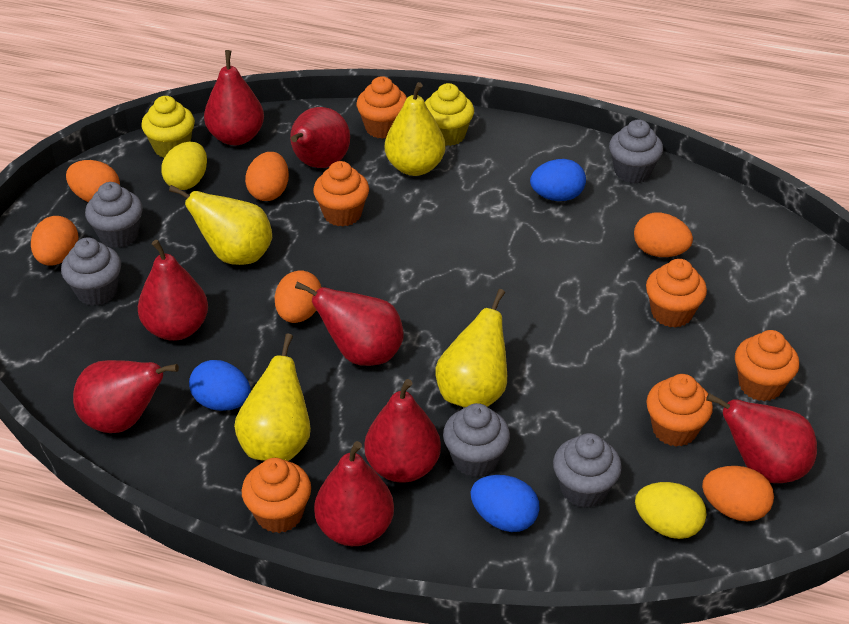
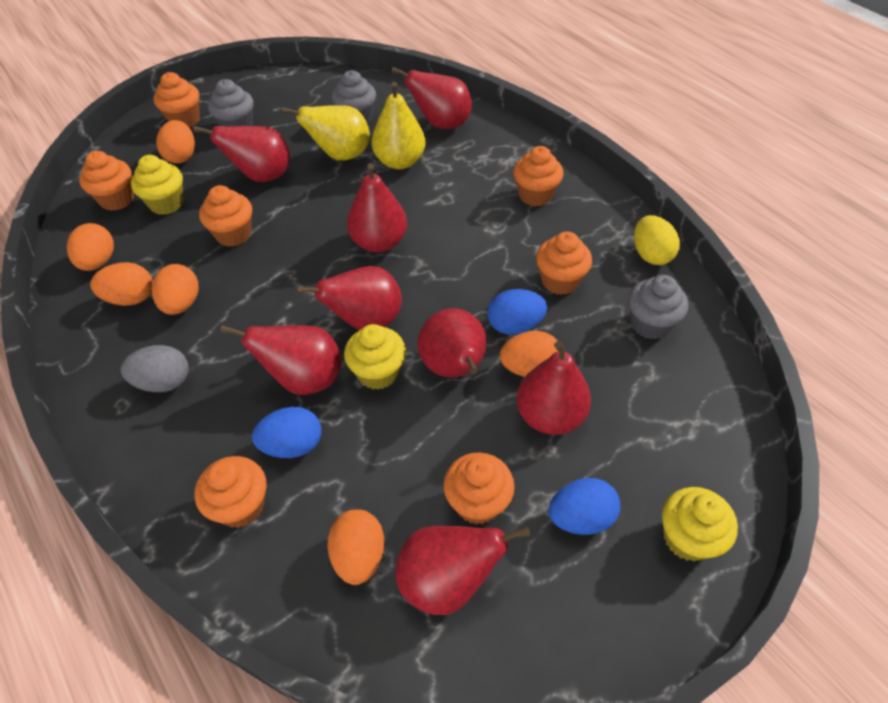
grey cupcake: [61,237,121,306] [85,182,143,248] [443,403,510,477] [553,433,622,508] [609,119,663,183] = 5 -> [208,79,254,126] [332,70,376,123] [628,275,688,339] = 3
grey egg: none = 0 -> [121,345,189,392] = 1
orange cupcake: [242,458,311,533] [313,161,369,227] [357,76,407,139] [646,259,707,328] [646,374,713,446] [735,330,799,401] = 6 -> [79,151,134,211] [154,72,200,127] [195,456,267,528] [199,185,252,247] [444,453,515,525] [513,146,563,206] [536,232,592,295] = 7
yellow cupcake: [141,96,195,158] [425,83,474,146] = 2 -> [131,155,184,215] [344,324,406,390] [662,487,738,561] = 3
yellow egg: [161,142,207,190] [635,482,707,539] = 2 -> [634,215,680,265] = 1
yellow pear: [169,185,272,265] [234,334,311,461] [385,82,445,176] [436,289,507,408] = 4 -> [281,106,370,160] [371,82,426,169] = 2

